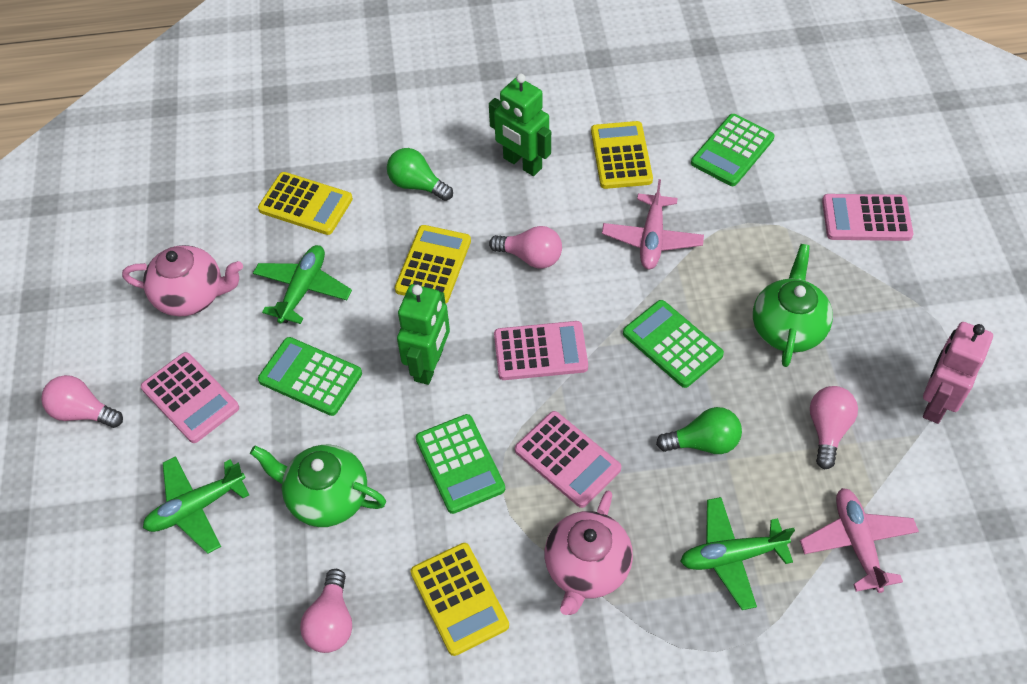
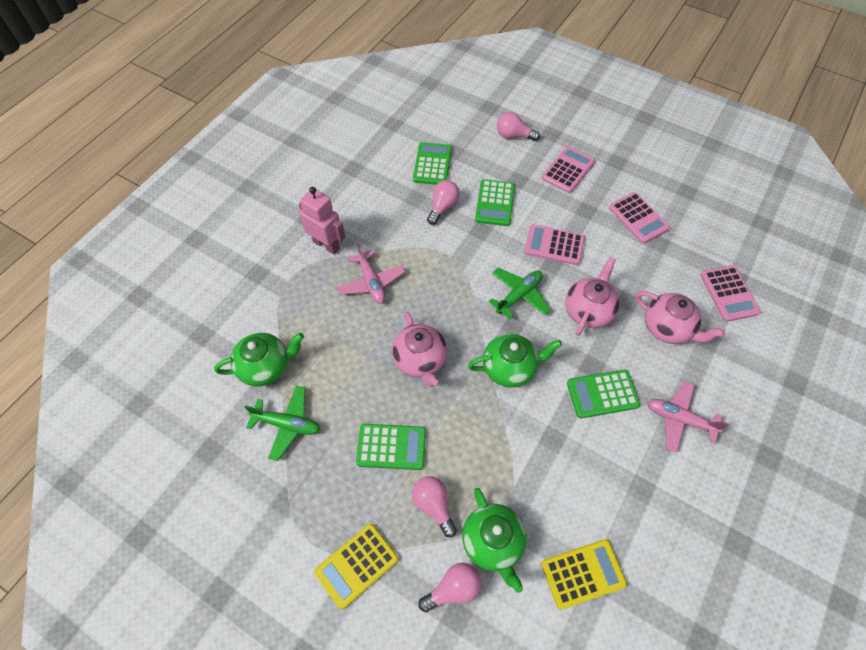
green light bulb: [387,148,453,201] [656,407,742,454] = 2 -> none = 0
green plane: [143,456,249,554] [253,245,352,324] [680,497,795,610] = 3 -> [245,386,320,461] [488,268,551,319] = 2
green robot: [397,284,450,385] [489,74,551,176] = 2 -> none = 0
green teapot: [250,445,386,527] [753,244,833,367] = 2 -> [214,333,304,386] [462,488,527,593] [468,334,562,388] = 3
pink teapot: [122,245,243,316] [545,490,633,615] = 2 -> [392,312,447,387] [565,257,620,336] [636,291,725,344] = 3
yellow calculator: [258,172,353,235] [395,225,471,304] [410,543,509,656] [591,121,653,189] = 4 -> [314,524,398,609] [541,539,627,610] = 2

